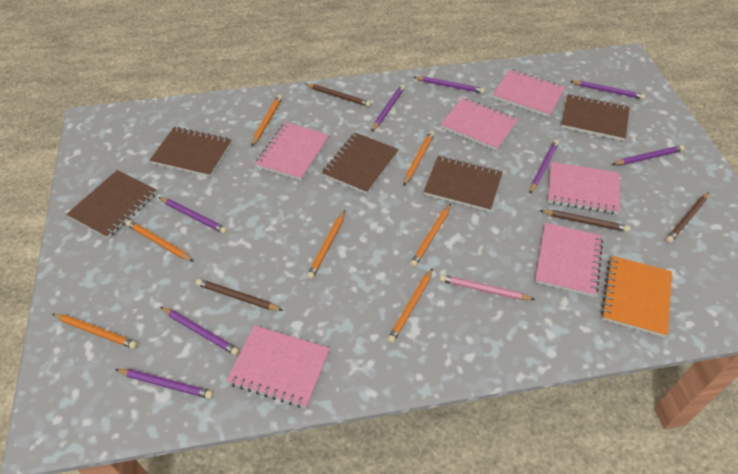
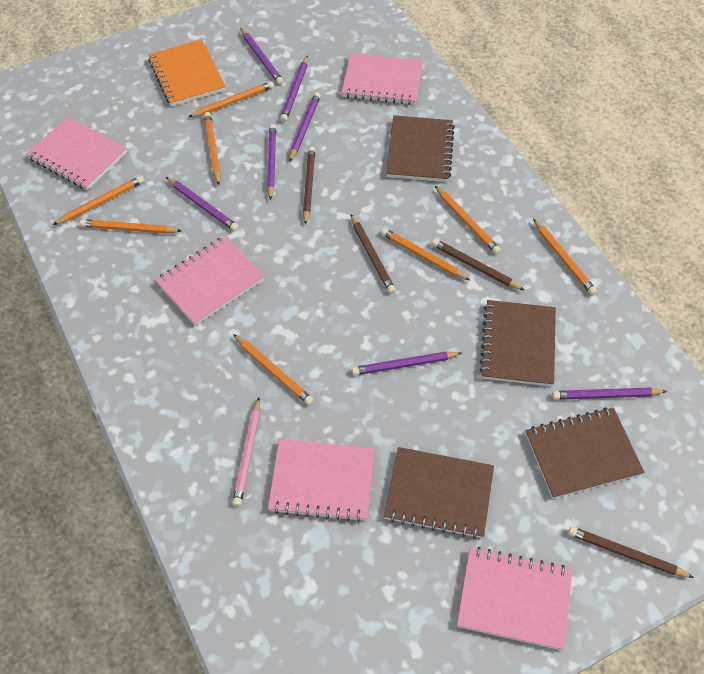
brown notebook: [66,170,157,239] [150,127,232,177] [322,132,399,194] [423,156,503,212] [561,94,630,141] = 5 -> [384,447,494,539] [386,115,455,182] [479,300,556,387] [525,407,644,499] = 4
orange pencil: [52,314,138,349] [126,220,194,262] [251,95,282,147] [307,211,345,279] [387,268,433,343] [403,131,434,186] [410,204,451,267] = 7 -> [53,176,144,225] [80,219,182,234] [189,81,274,117] [204,112,221,185] [233,334,314,405] [381,228,470,280] [435,186,501,254] [533,219,597,295] = 8
pink notebook: [226,325,330,408] [255,122,329,181] [440,98,518,151] [493,69,565,117] [535,223,603,297] [548,162,620,214] = 6 -> [26,117,127,190] [155,236,265,326] [268,439,375,522] [341,53,423,105] [457,547,572,650] = 5
purple pencil: [115,369,213,399] [159,197,228,234] [161,307,239,356] [371,85,405,132] [414,76,485,93] [530,140,559,194] [570,81,645,100] [612,145,685,165] = 8 -> [166,177,239,231] [240,28,284,85] [267,124,276,200] [280,56,308,122] [289,92,321,162] [352,351,462,375] [552,388,667,400] = 7

